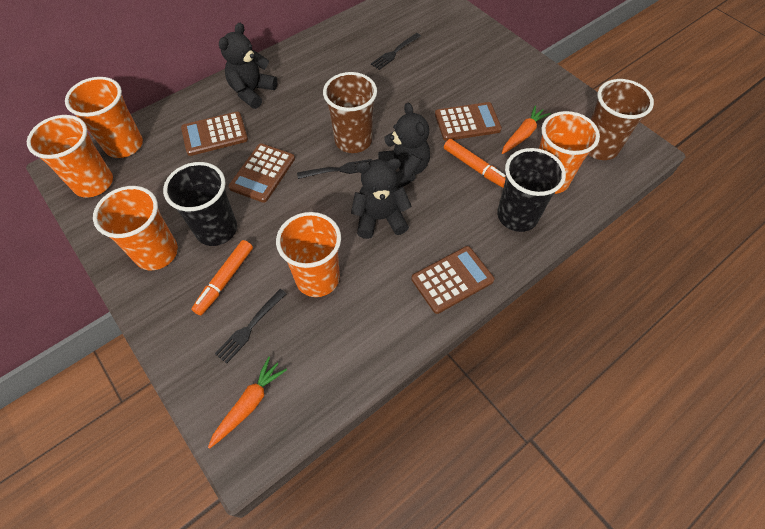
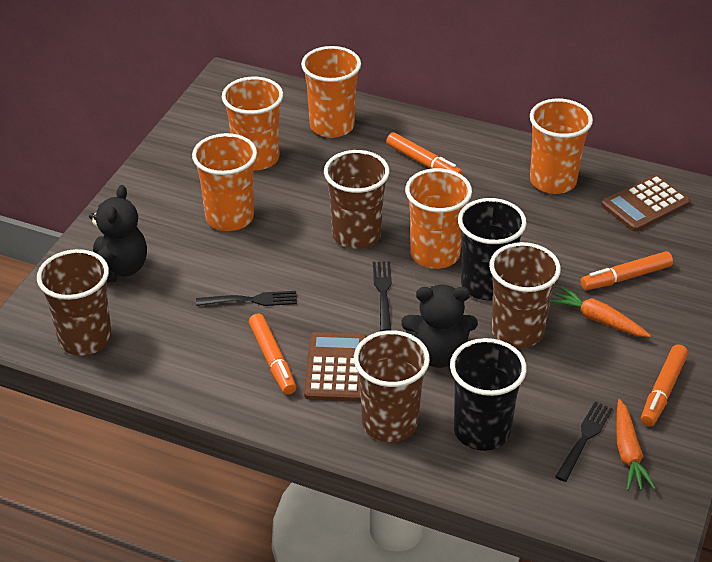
black teddy bear: [219,23,278,109] [351,158,412,239] [378,103,430,189] = 3 -> [89,185,147,282] [401,284,478,368] = 2
brown calculator: [181,112,248,156] [228,143,295,203] [411,246,495,314] [435,102,502,141] = 4 -> [304,332,367,402] [601,175,690,232] = 2
brown cup: [323,72,377,153] [588,79,654,160] = 2 -> [37,249,112,356] [324,150,389,249] [354,330,430,442] [489,242,561,348] = 4
orange marker: [192,240,253,316] [444,139,506,188] = 2 -> [248,313,296,395] [386,132,463,175] [580,251,673,290] [641,344,688,426] = 4

